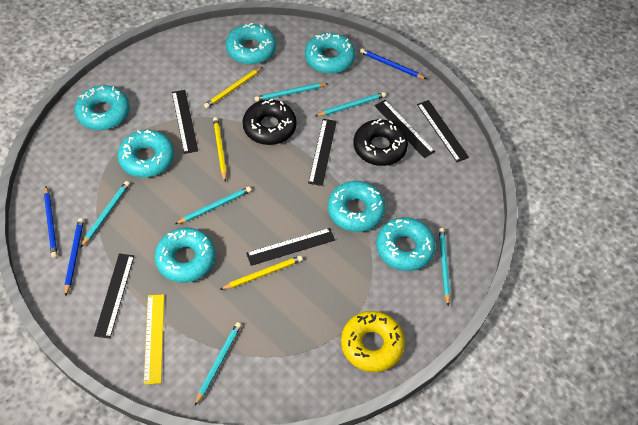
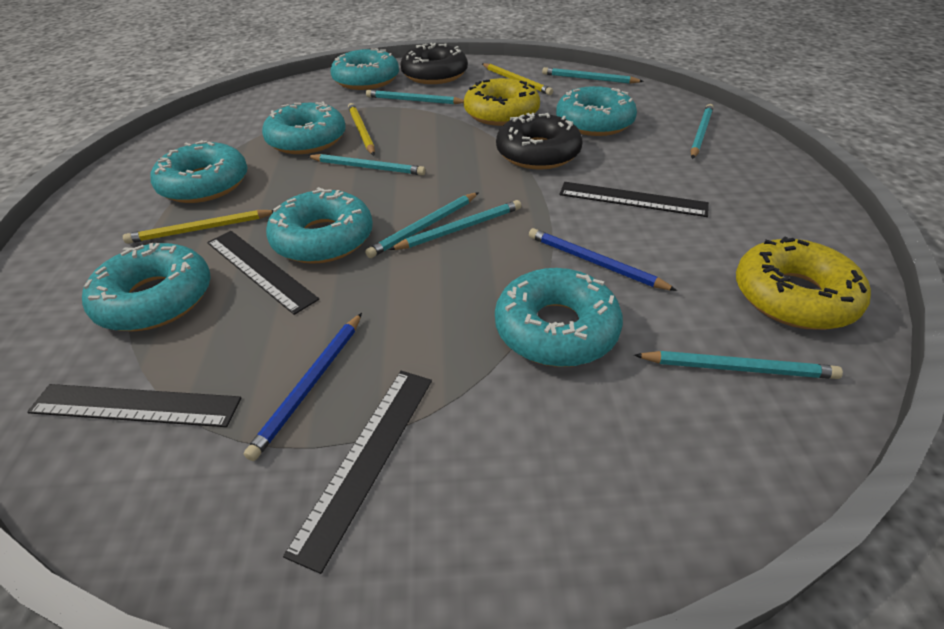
black ruler: [94,254,134,339] [172,90,198,154] [246,228,335,266] [308,119,337,186] [375,100,435,158] [417,100,469,162] = 6 -> [27,384,241,427] [207,231,319,315] [283,371,432,574] [559,182,709,217] = 4
blue pencil: [44,187,57,258] [65,218,84,297] [360,49,426,79] = 3 -> [244,313,362,461] [529,228,677,291] = 2
turquoise pencil: [80,181,130,248] [175,187,251,224] [195,322,241,405] [255,83,329,102] [315,92,386,116] [439,228,450,306] = 6 -> [307,154,425,175] [365,192,479,258] [366,90,464,104] [389,200,521,250] [542,67,644,84] [634,351,843,379] [691,104,714,159] = 7
yellow donut: [341,311,405,372] = 1 -> [464,78,540,126] [736,236,871,330] = 2
yellow ruler: [144,294,164,384] = 1 -> none = 0

